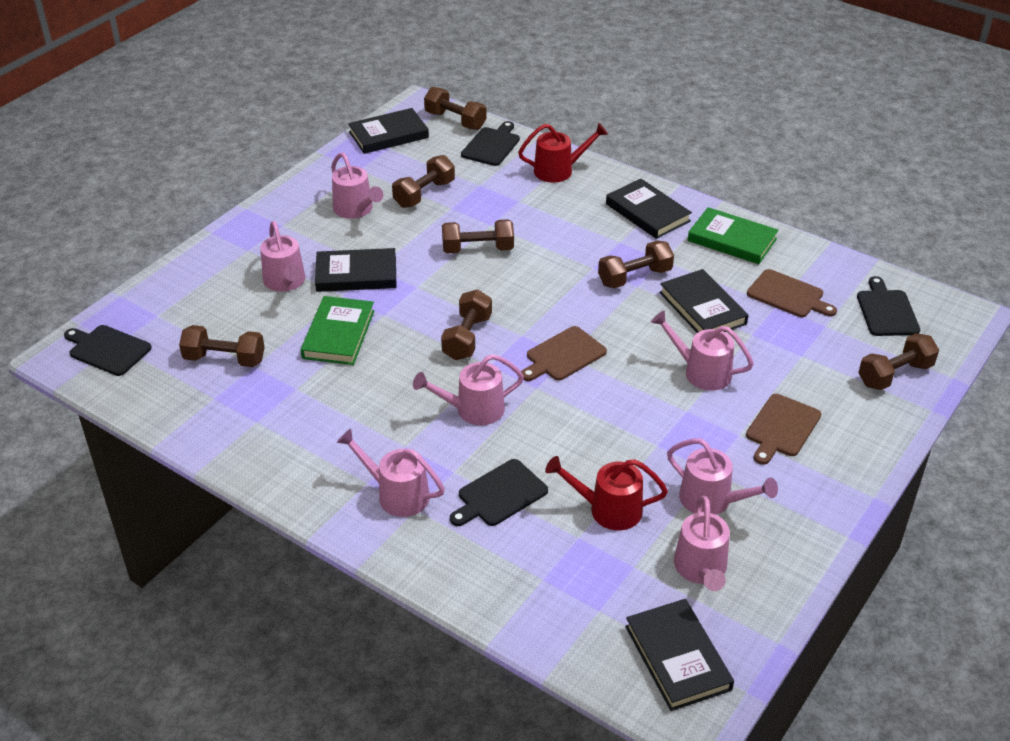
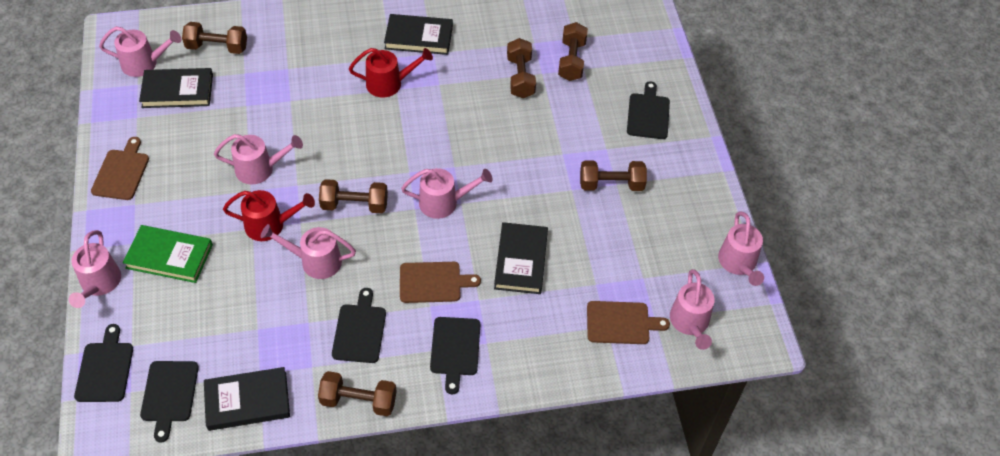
black book: [315,248,397,292] [348,108,429,154] [606,179,692,239] [625,599,734,711] [659,269,748,333] = 5 -> [139,68,213,108] [204,367,290,431] [384,14,453,55] [494,222,548,294] = 4
black cutting board: [64,325,152,376] [450,459,548,526] [461,121,520,166] [857,276,920,336] = 4 -> [74,324,133,402] [140,361,199,443] [332,288,386,363] [430,317,480,394] [627,81,670,139] = 5
brown dumbbell: [179,325,265,367] [392,155,455,208] [424,87,487,130] [441,289,492,360] [442,219,514,254] [598,240,674,288] [858,333,939,390] = 7 -> [182,22,247,54] [318,371,397,416] [319,179,388,213] [507,38,536,98] [558,22,588,81] [580,160,647,191] = 6
green book: [301,296,374,365] [688,207,779,264] = 2 -> [123,225,213,283] = 1

